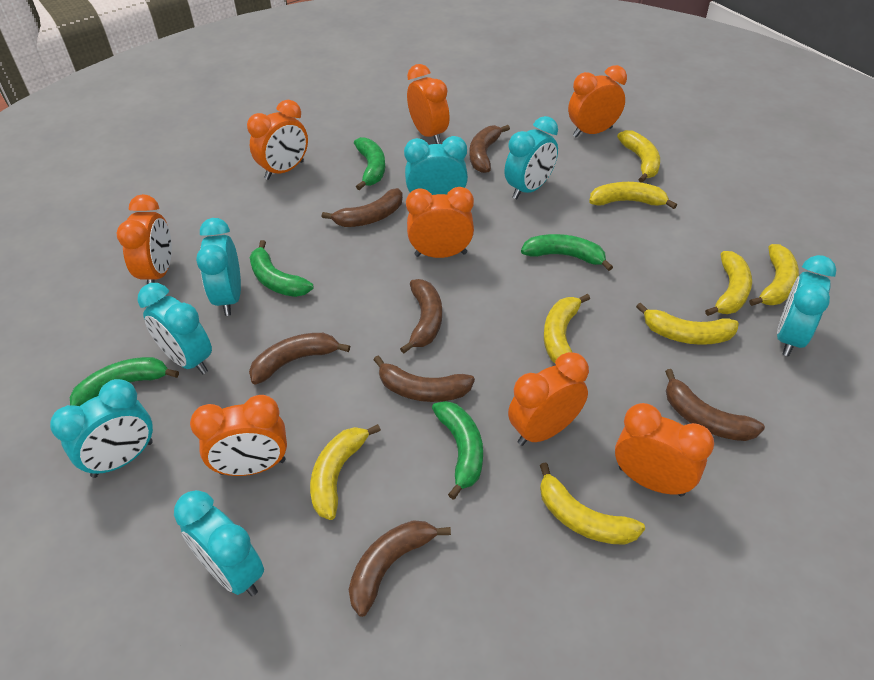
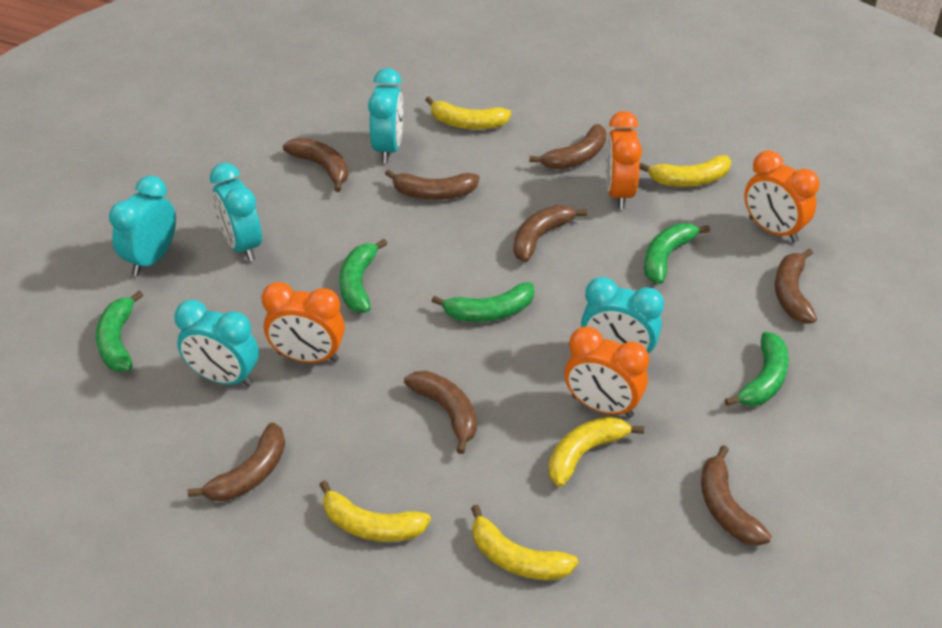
brown banana: [249,333,350,384] [322,188,403,227] [349,520,451,617] [373,356,475,402] [400,279,442,354] [470,125,510,173] [665,369,765,441] = 7 -> [188,422,285,501] [283,138,348,192] [385,169,479,200] [404,371,477,454] [514,205,587,262] [529,124,607,169] [701,445,772,546] [775,249,817,323] = 8
orange clock: [116,194,172,284] [190,395,287,476] [247,100,308,180] [406,187,474,258] [407,64,450,144] [508,352,589,446] [568,65,627,138] [615,403,714,496] = 8 -> [261,282,345,363] [565,326,649,418] [606,111,642,209] [744,151,820,243] = 4
turquoise clock: [50,379,153,478] [138,283,212,374] [174,490,264,596] [196,218,241,316] [404,136,468,195] [505,116,558,199] [777,255,836,356] = 7 -> [109,176,176,276] [175,300,259,387] [210,163,262,261] [368,68,403,163] [581,277,664,354] = 5
yellow banana: [310,424,381,520] [540,463,645,545] [544,294,590,363] [589,182,677,209] [617,130,660,183] [636,303,739,345] [705,251,752,316] [749,244,799,306] = 8 -> [319,480,431,542] [425,97,512,130] [471,505,578,580] [548,416,644,487] [639,155,731,187] = 5

